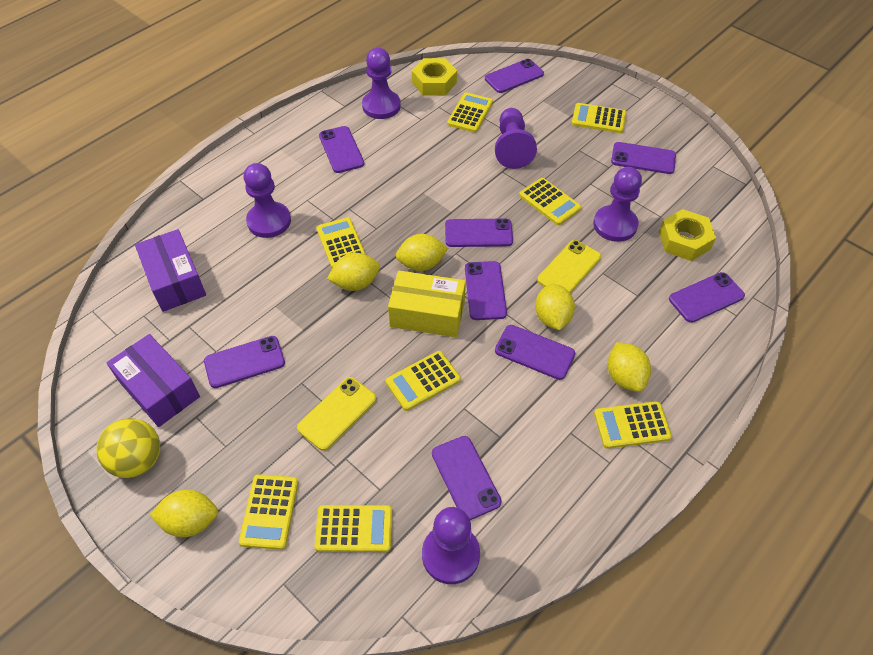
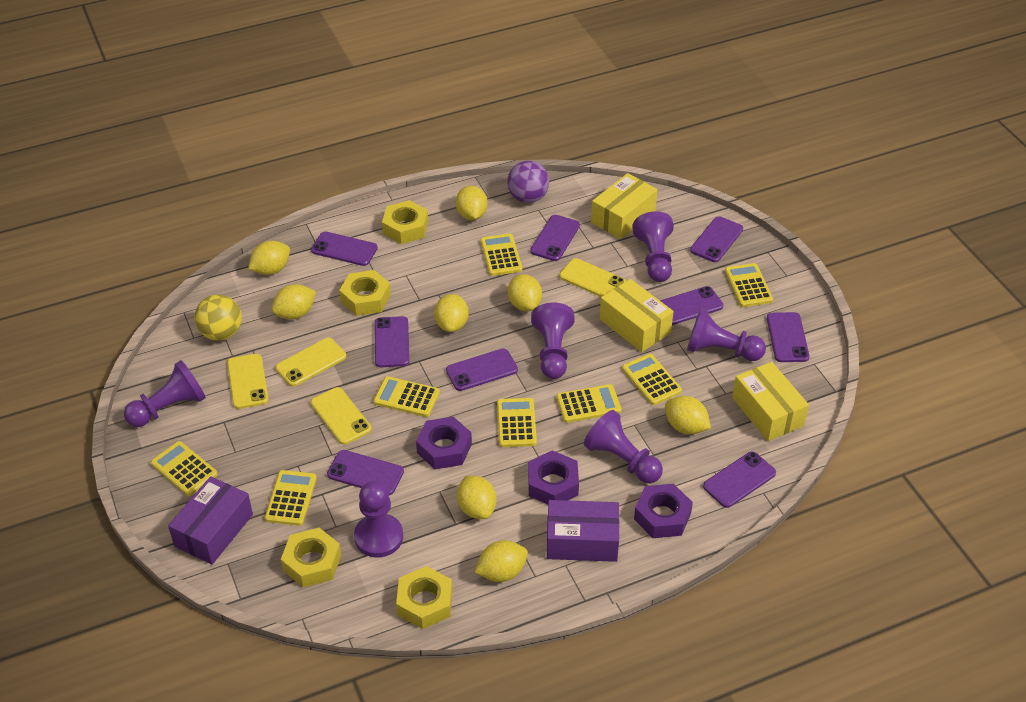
purple ball: none = 0 -> [507,161,549,203] = 1
purple nut: none = 0 -> [416,417,472,469] [528,450,579,504] [634,484,693,538] = 3
purple pawn: [244,163,291,238] [362,48,401,119] [422,507,480,584] [495,108,537,169] [593,167,642,242] = 5 -> [124,360,206,427] [354,481,403,558] [531,303,575,379] [584,410,663,483] [632,211,674,282] [687,309,766,361] = 6
yellow box: [388,270,466,337] = 1 -> [591,173,658,239] [600,279,674,352] [732,362,809,441] = 3
yellow lemon: [150,489,218,537] [327,253,380,291] [396,234,448,271] [535,284,575,330] [608,342,651,392] = 5 -> [248,241,290,275] [272,284,316,319] [434,294,469,332] [456,186,488,220] [457,476,497,519] [475,540,528,582] [508,274,542,311] [665,396,711,434] = 8
yellow nut: [412,58,457,96] [659,209,716,261] = 2 -> [281,528,341,588] [339,270,391,316] [382,200,428,244] [396,566,452,629] = 4
yellow phone: [297,377,376,451] [537,240,601,293] = 2 -> [227,354,269,409] [275,338,346,387] [311,387,372,445] [559,258,626,297] = 4

